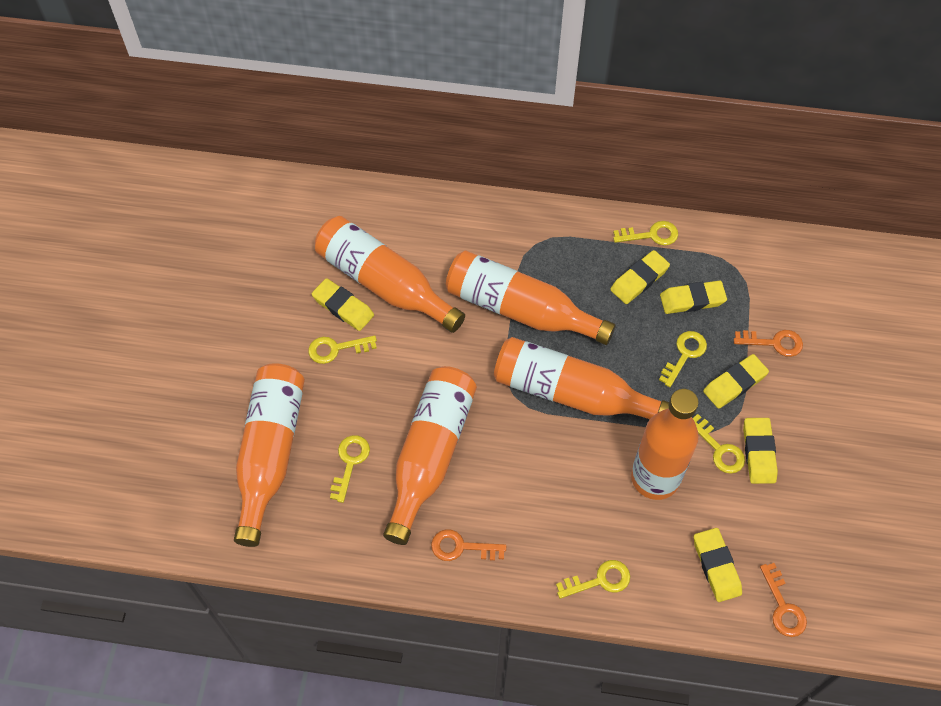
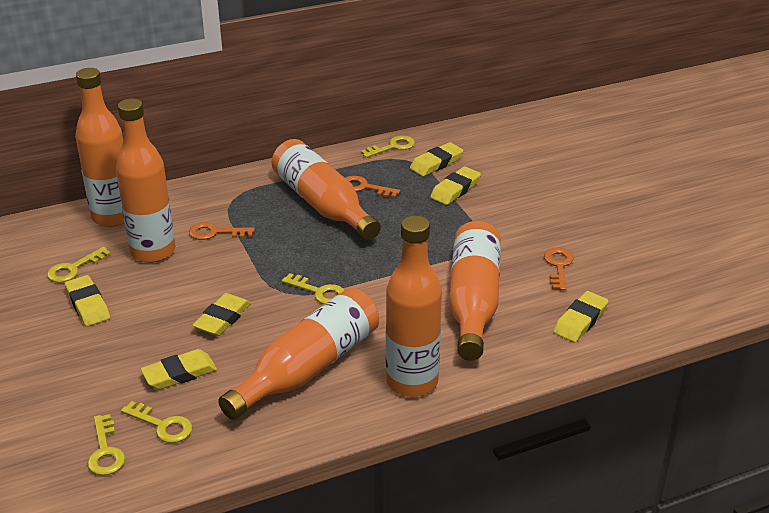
yellow key: [308,335,377,364] [330,435,370,503] [556,560,630,599] [613,221,678,246] [659,331,707,387] [693,414,745,474] = 6 -> [47,247,111,283] [87,414,125,476] [121,401,192,443] [282,273,344,304] [361,135,415,158] = 5

